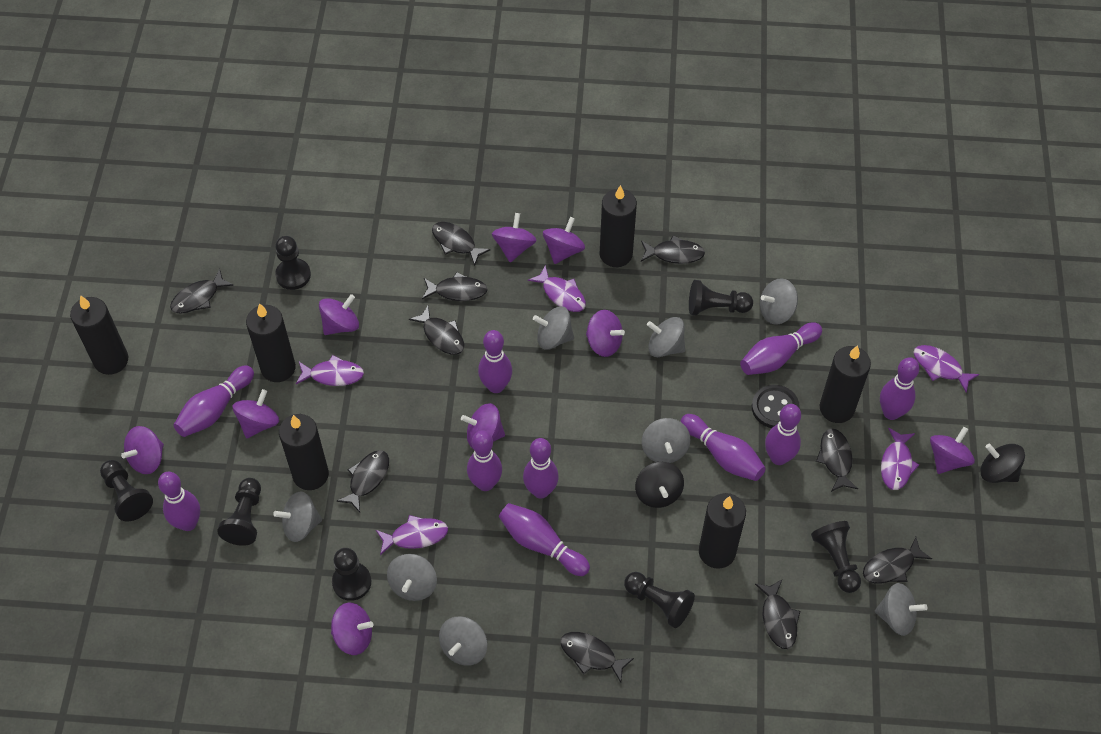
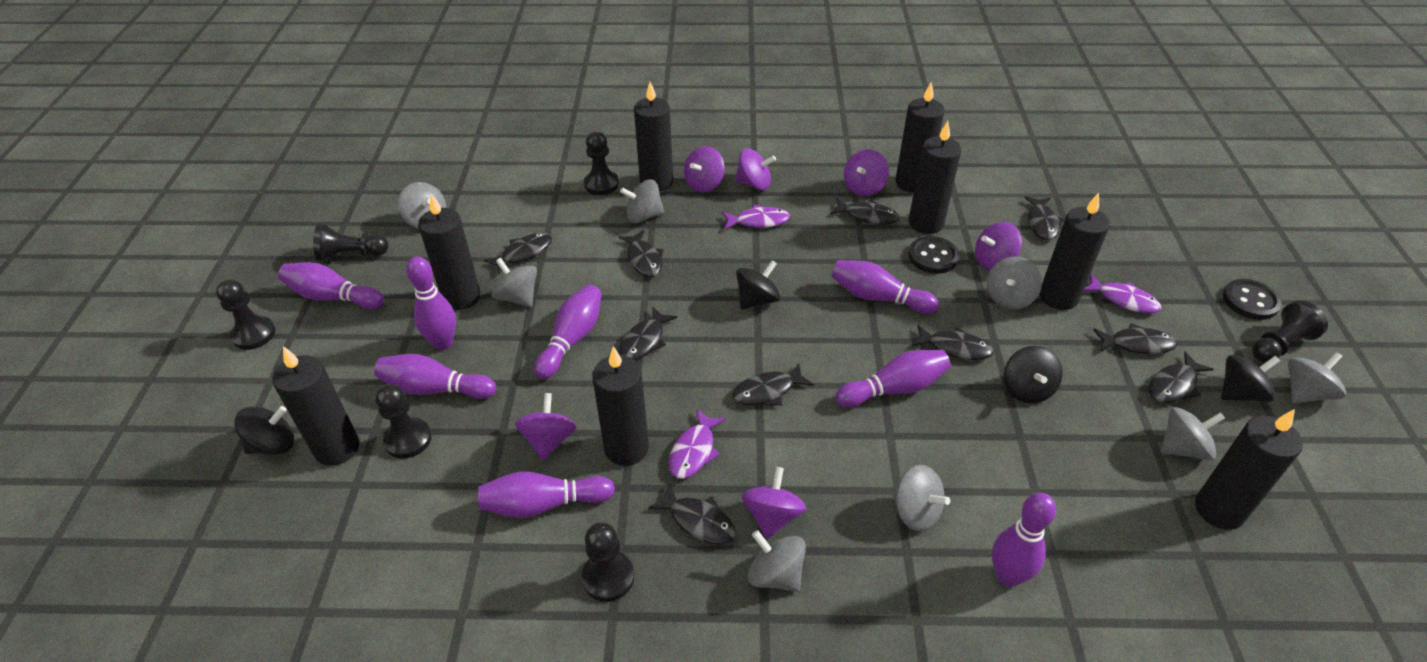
black button: [752,385,800,428] = 1 -> [909,236,959,274] [1223,279,1282,320] = 2
black candle: [70,295,128,375] [246,303,296,382] [279,414,329,490] [600,185,637,267] [699,493,746,569] [820,345,871,423] = 6 -> [272,346,359,466] [418,194,481,310] [592,346,649,466] [634,82,673,191] [895,82,944,193] [909,121,961,234] [1040,193,1110,310] [1195,409,1303,530] = 8
black pawn: [100,460,153,522] [217,478,261,546] [275,236,311,290] [332,548,371,601] [624,572,695,628] [689,280,753,316] [811,521,861,593] = 7 -> [216,279,276,350] [313,223,388,261] [375,384,432,459] [582,522,634,602] [584,132,619,195] [1252,300,1328,363] = 6
black spinning top: [635,462,684,508] [980,444,1025,483] = 2 -> [234,406,294,455] [736,260,781,310] [1004,346,1063,403] [1221,355,1280,402] = 4
purple bowling pin: [158,472,200,531] [173,365,254,437] [467,431,502,491] [478,330,512,393] [499,503,590,576] [523,438,559,499] [681,414,766,481] [740,322,822,375] [765,404,801,465] [880,357,920,420] = 10 -> [278,262,384,309] [374,354,496,399] [406,257,456,350] [478,471,615,518] [534,284,602,379] [832,260,939,314] [836,350,951,407] [992,493,1056,587] = 8
purple fish: [296,355,364,386] [376,515,448,555] [528,265,586,312] [881,428,919,490] [914,345,979,393] = 5 -> [669,409,726,479] [722,205,790,230] [1083,274,1161,314] = 3
purple spinning top: [121,426,164,474] [233,389,279,438] [319,294,359,335] [331,603,374,655] [461,403,505,448] [492,213,536,263] [543,217,585,264] [586,310,625,357] [930,427,975,474] = 9 -> [515,393,577,460] [684,146,725,192] [735,148,776,190] [742,467,806,539] [844,150,889,196] [975,222,1022,270] = 6

